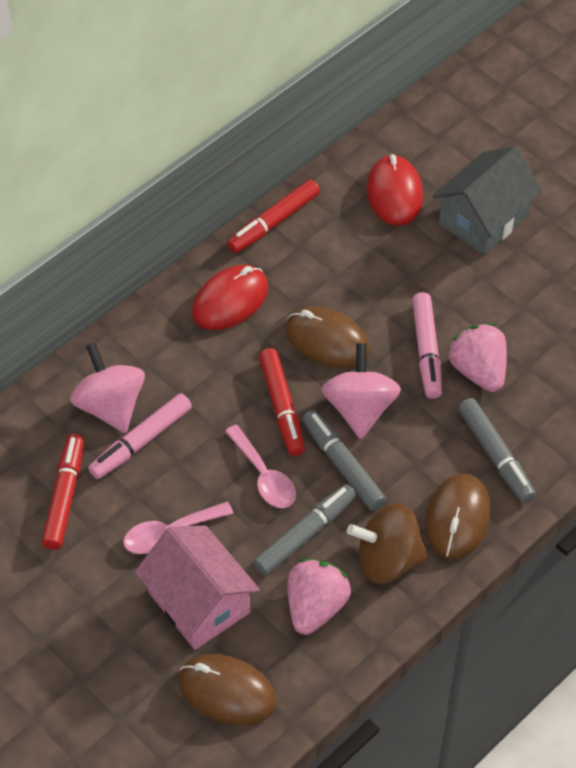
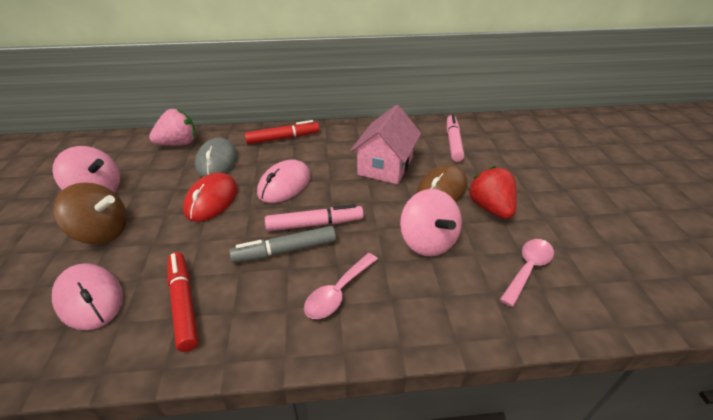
brown mouse: [178,654,277,725] [285,307,370,368] [425,473,491,559] = 3 -> [417,164,467,202] = 1
grey house: [432,147,542,255] = 1 -> none = 0
grey marker: [253,484,356,576] [302,410,386,511] [458,398,536,503] = 3 -> [229,226,336,263] = 1
grey mouse: none = 0 -> [195,138,238,177] = 1
pink mouse: none = 0 -> [52,263,123,330] [257,160,311,203] = 2
pink strawberry: [288,559,351,635] [447,323,507,392] = 2 -> [149,109,196,146] = 1
red marker: [42,434,84,550] [227,179,320,253] [259,348,305,456] = 3 -> [167,252,199,352] [245,120,319,144] = 2
red mouse: [192,265,268,330] [367,154,423,226] = 2 -> [183,173,238,222] = 1
red strawberry: none = 0 -> [468,166,517,219] = 1

